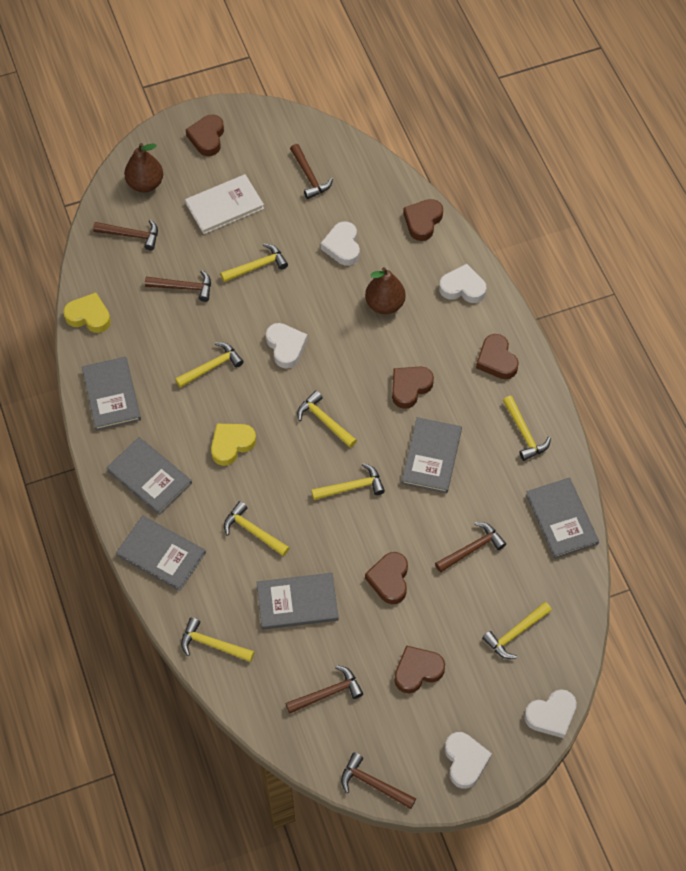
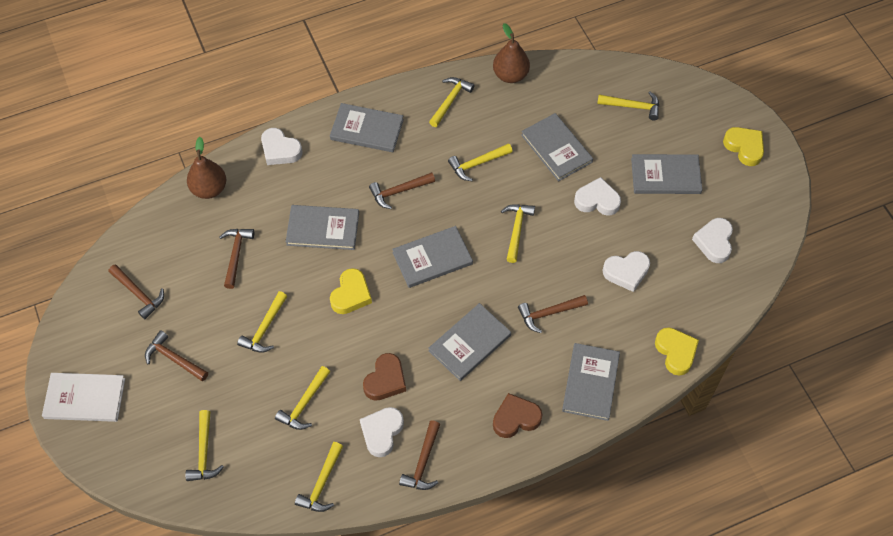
brown heart: [186,115,224,156] [365,552,408,604] [392,367,434,409] [394,645,445,693] [403,199,443,241] [476,334,519,379] = 6 -> [363,353,406,400] [493,393,542,438] = 2
grey book: [82,357,141,431] [106,437,192,515] [116,515,206,591] [257,573,339,630] [401,417,462,493] [526,478,599,559] = 6 -> [286,205,359,250] [330,103,404,152] [392,226,473,288] [428,303,511,381] [521,113,593,181] [562,343,620,421] [631,154,702,194] = 7
yellow heart: [63,293,111,333] [211,424,256,466] = 2 -> [330,268,372,314] [655,327,699,376] [723,127,764,166] = 3

